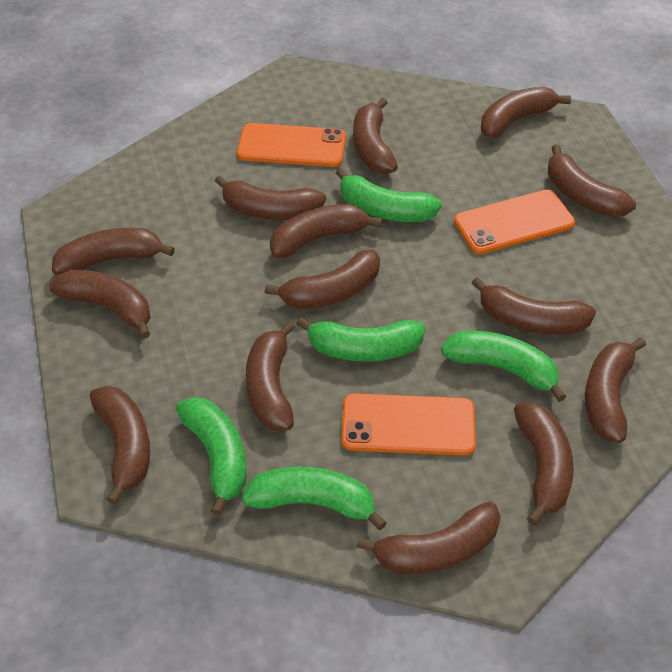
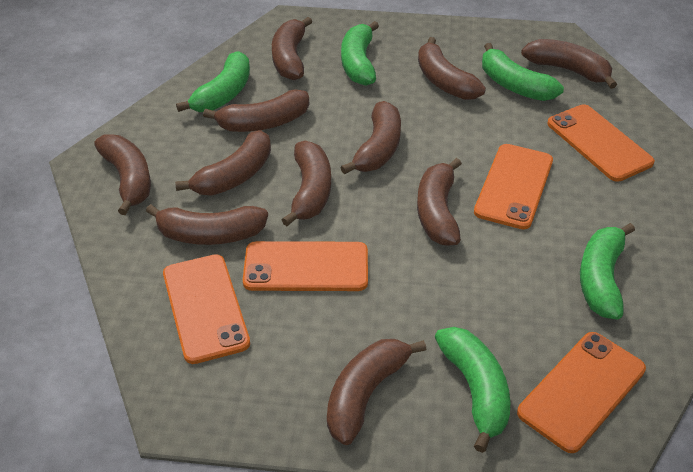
brown banana: [49,270,151,339] [52,228,175,275] [90,386,150,505] [215,175,326,220] [246,321,295,431] [265,249,380,309] [270,204,382,258] [353,98,398,174] [357,502,501,574] [472,277,596,335] [481,86,571,138] [514,403,574,526] [548,145,636,217] [585,338,646,443] = 14 -> [94,134,151,215] [146,204,268,245] [175,130,271,196] [203,89,309,132] [272,17,312,81] [282,141,331,226] [327,339,427,445] [340,101,401,174] [417,158,462,246] [418,37,486,100] [521,39,617,89] = 11
orange phone: [237,123,346,167] [341,393,476,456] [454,190,575,254] = 3 -> [163,254,250,364] [243,241,368,291] [474,144,553,229] [517,332,646,453] [547,104,655,182] = 5

